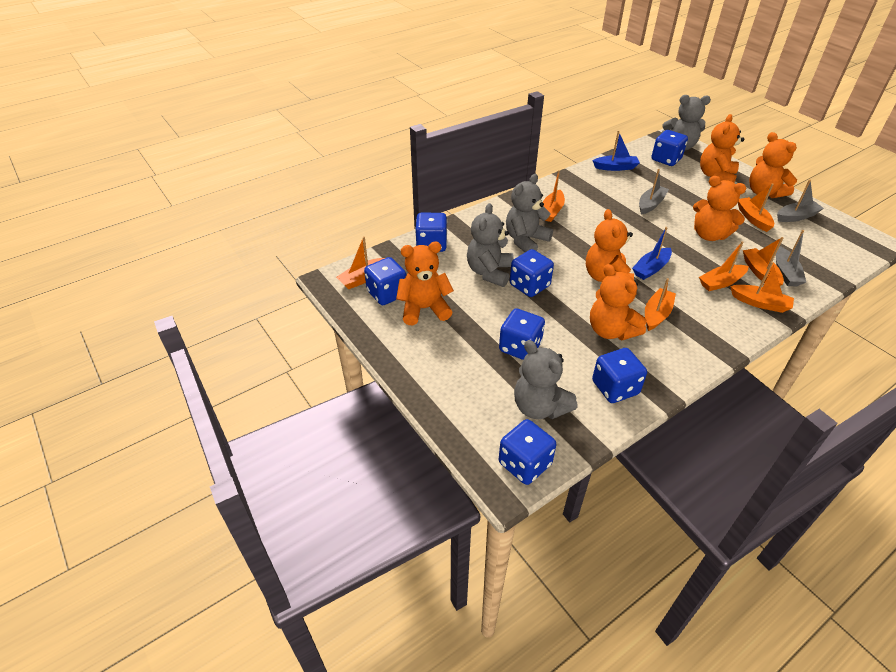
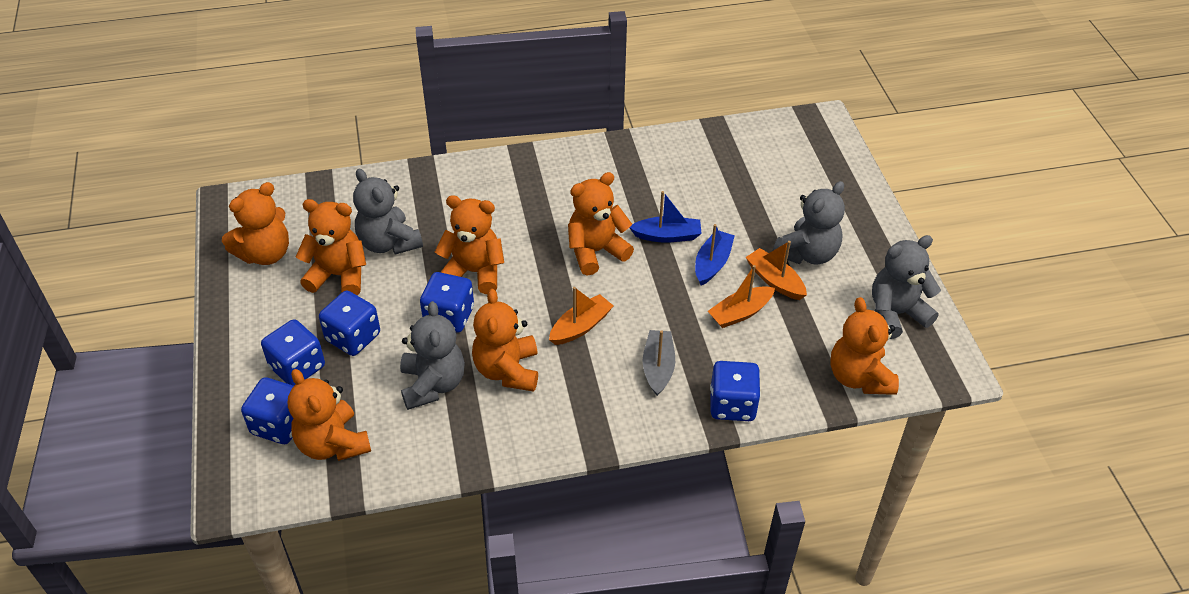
blue dice: [364,257,406,305] [415,213,447,252] [499,308,545,360] [499,419,556,485] [510,249,554,297] [592,348,647,403] [651,130,688,166] = 7 -> [241,377,294,444] [261,319,325,386] [319,291,380,356] [420,272,474,332] [710,361,761,421] = 5
grey boat: [639,169,669,214] [776,230,806,287] [777,180,824,222] = 3 -> [642,330,675,396] = 1
orange boat: [336,236,385,289] [543,171,565,222] [645,278,676,331] [699,241,749,291] [730,262,794,313] [738,183,774,232] [743,237,784,286] = 7 -> [549,287,614,345] [708,265,775,328] [746,241,807,300] = 3
orange teddy bear: [396,242,454,325] [586,209,634,282] [590,264,646,340] [693,176,746,241] [700,114,744,183] [749,132,797,198] = 6 -> [222,182,289,265] [288,369,371,461] [296,199,366,295] [435,195,504,294] [472,289,538,391] [568,172,634,276] [830,297,899,395] = 7

